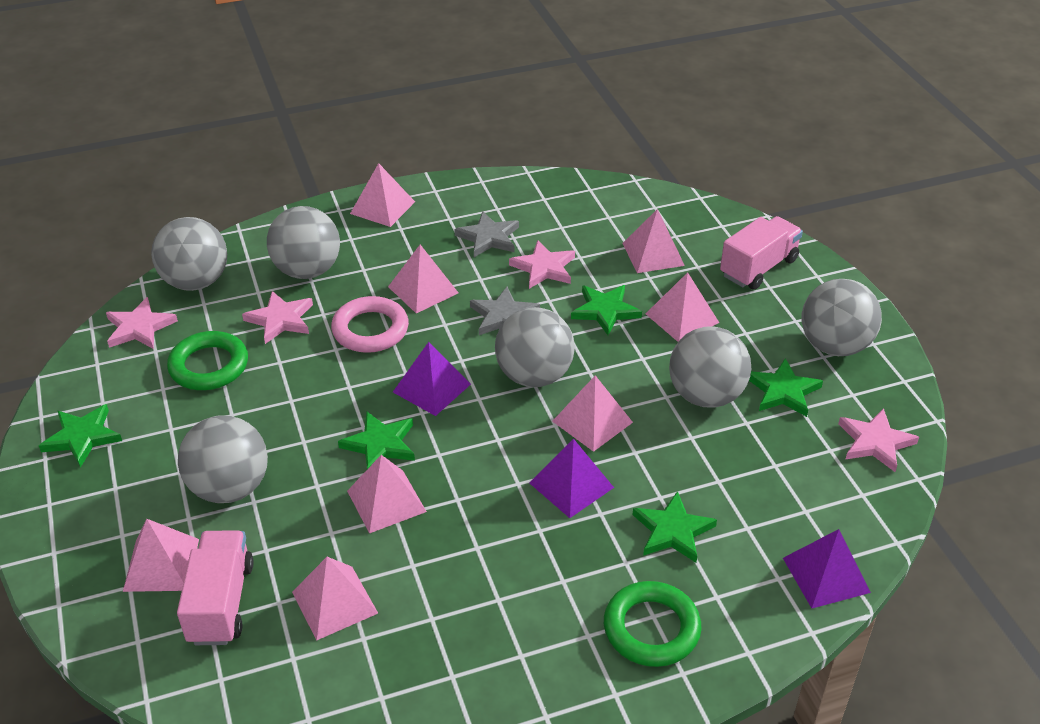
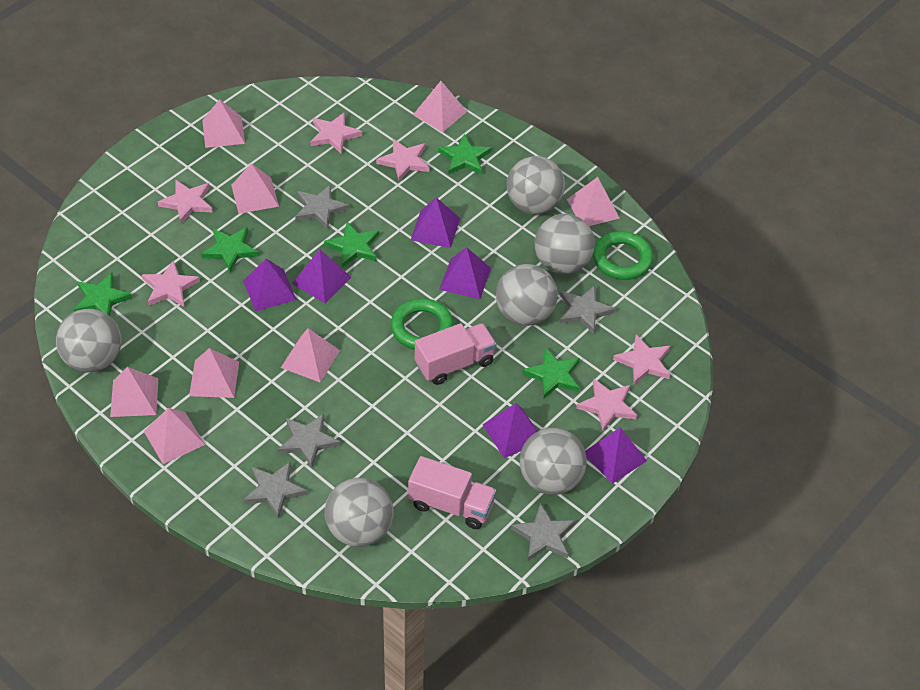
grey star: [455,211,519,257] [470,287,540,335] = 2 -> [244,461,308,519] [278,414,340,468] [295,184,349,230] [511,503,575,561] [560,285,616,334] = 5
pink ring: [331,296,409,353] = 1 -> none = 0
pink star: [106,297,178,349] [242,291,313,344] [509,240,575,289] [838,408,919,472] = 4 -> [142,260,200,307] [158,180,213,224] [310,112,362,154] [376,139,429,181] [576,378,637,431] [613,334,670,385] = 6
purple pyramid: [393,342,471,416] [530,439,614,518] [783,529,871,608] = 3 -> [243,259,296,312] [292,249,352,303] [411,197,460,248] [439,247,491,299] [483,403,538,458] [585,427,647,484] = 6

